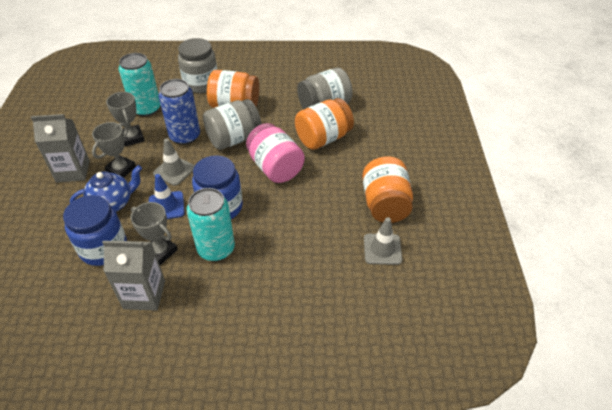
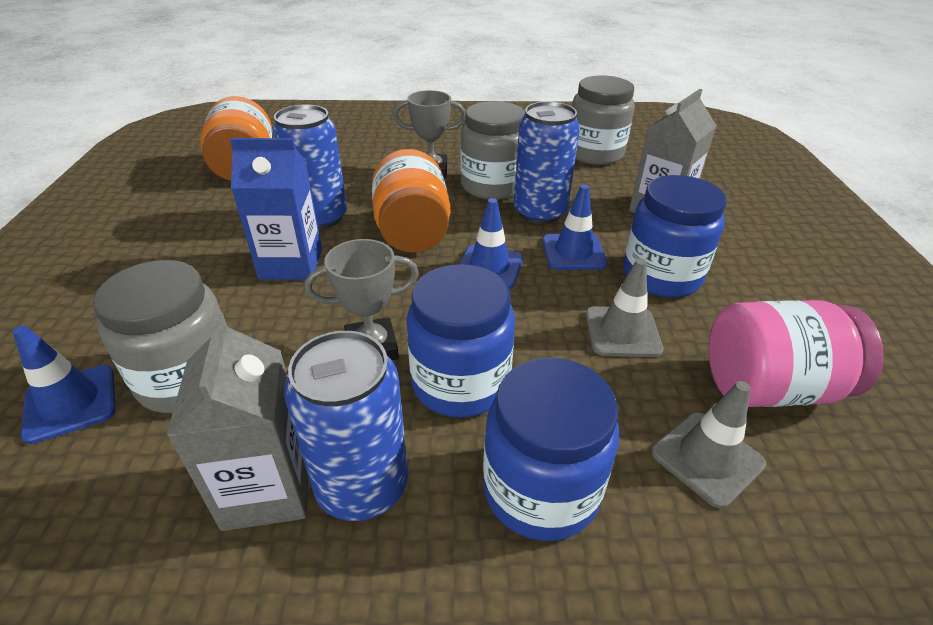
blue can: [159,79,200,145] = 1 -> [272,104,347,230] [284,331,408,521] [513,101,580,224] = 3
blue carton: none = 0 -> [230,138,322,280] = 1
blue jar: [63,195,127,266] [192,155,243,219] = 2 -> [406,264,515,418] [483,358,619,541] [623,175,727,297] = 3
blue teapot: [70,165,142,212] = 1 -> none = 0
blue traffic cone: [149,174,185,219] = 1 -> [13,326,116,444] [459,198,523,289] [542,184,607,270] = 3
grey trophy: [92,122,136,178] [106,92,145,147] [131,202,178,265] = 3 -> [305,239,419,360] [394,90,465,178] = 2
orange jar: [207,70,259,108] [295,98,354,150] [362,156,413,223] = 3 -> [200,96,272,181] [372,149,450,253] = 2
turquoise can: [119,53,160,117] [187,188,235,261] = 2 -> none = 0

